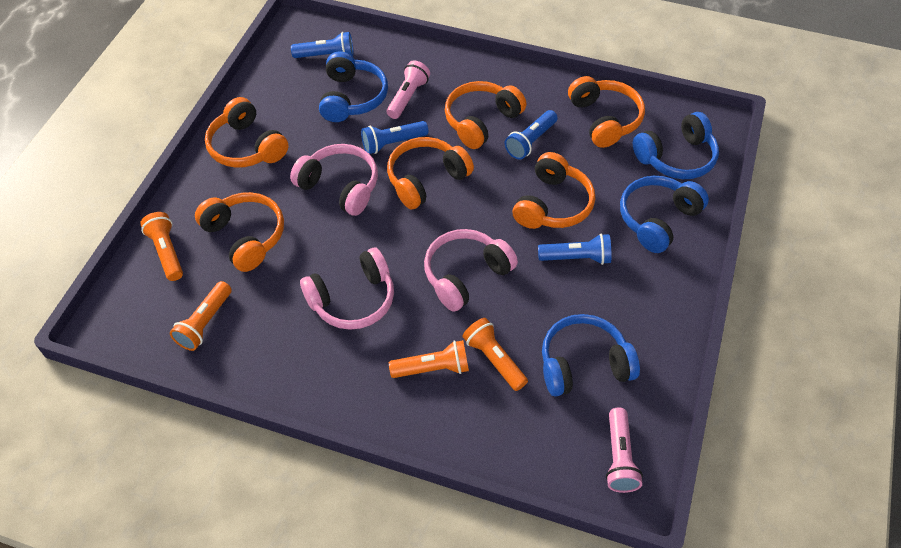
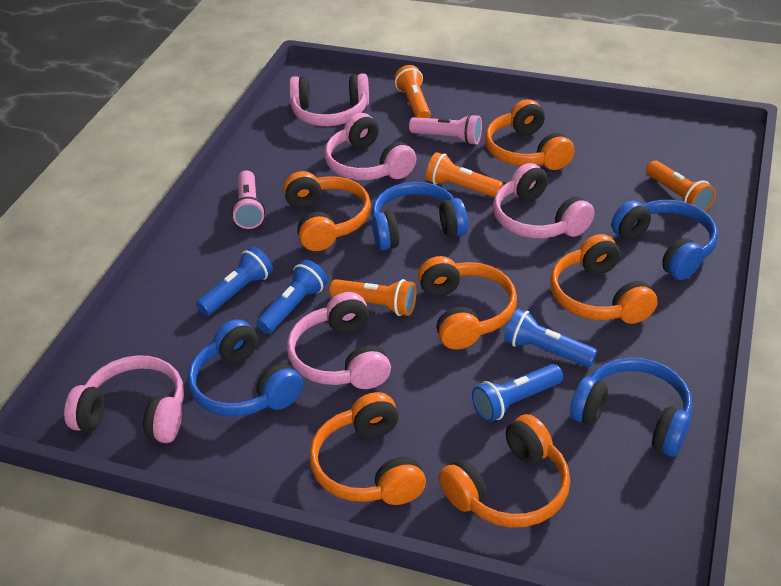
pink headphones: [290,144,378,216] [300,248,394,330] [424,229,518,312] = 3 -> [64,355,184,443] [287,292,391,389] [289,74,369,126] [324,113,417,180] [493,163,594,238] = 5

